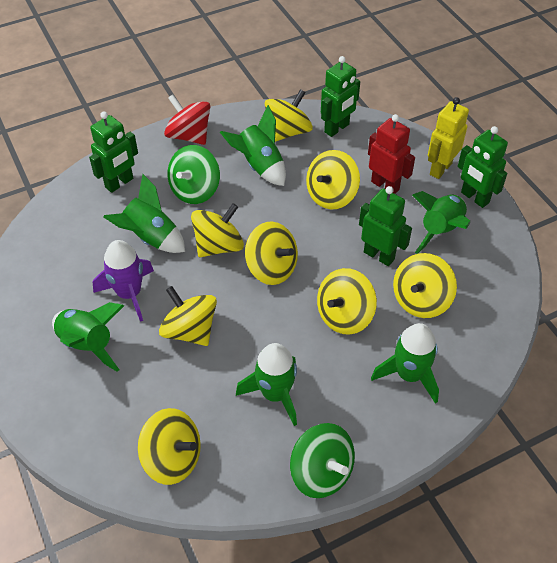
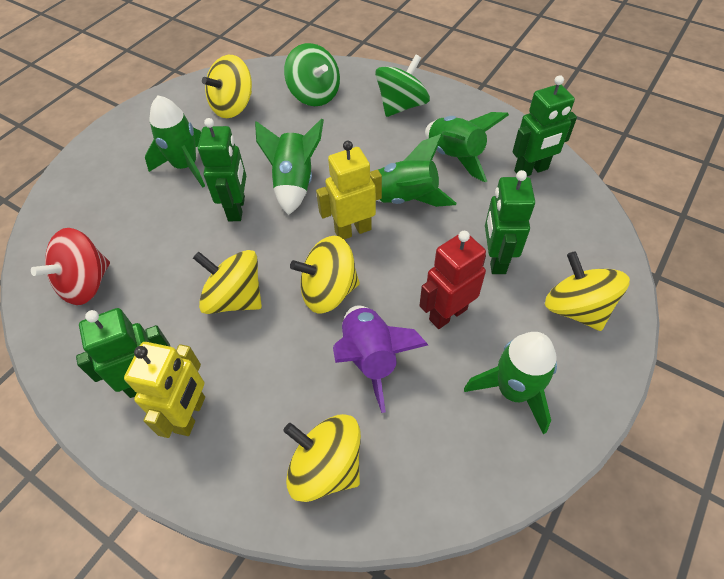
green rocket: [52,302,124,372] [103,174,185,253] [220,105,286,186] [236,343,297,426] [371,323,439,404] [412,191,470,254] = 6 -> [145,95,205,188] [255,118,324,215] [376,134,456,207] [425,112,509,182] [464,332,557,434] = 5
yellow robot: [428,97,469,179] = 1 -> [124,342,205,438] [316,141,382,240] = 2
yellow spinning top: [138,408,201,485] [159,286,217,346] [191,203,244,257] [245,221,298,285] [265,89,313,142] [306,150,360,209] [317,268,377,335] [393,253,457,318] = 8 -> [193,250,262,314] [202,55,252,118] [283,414,361,502] [290,236,360,313] [545,251,630,331] = 5

